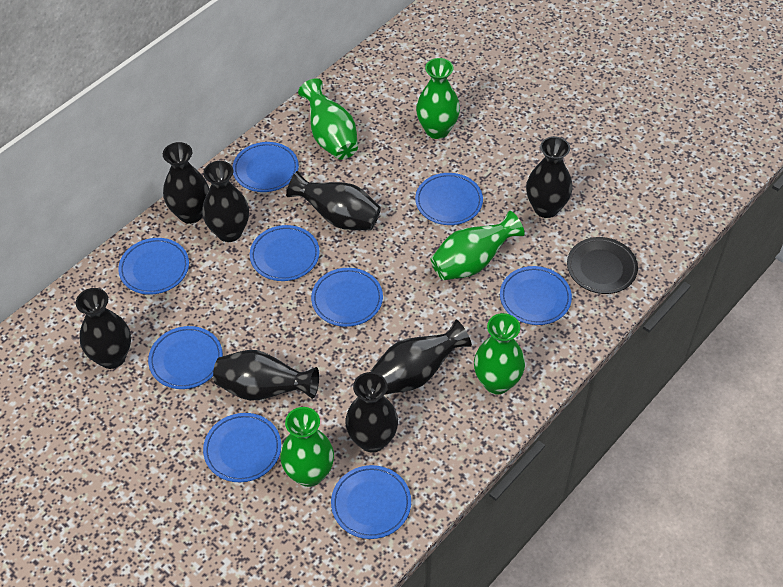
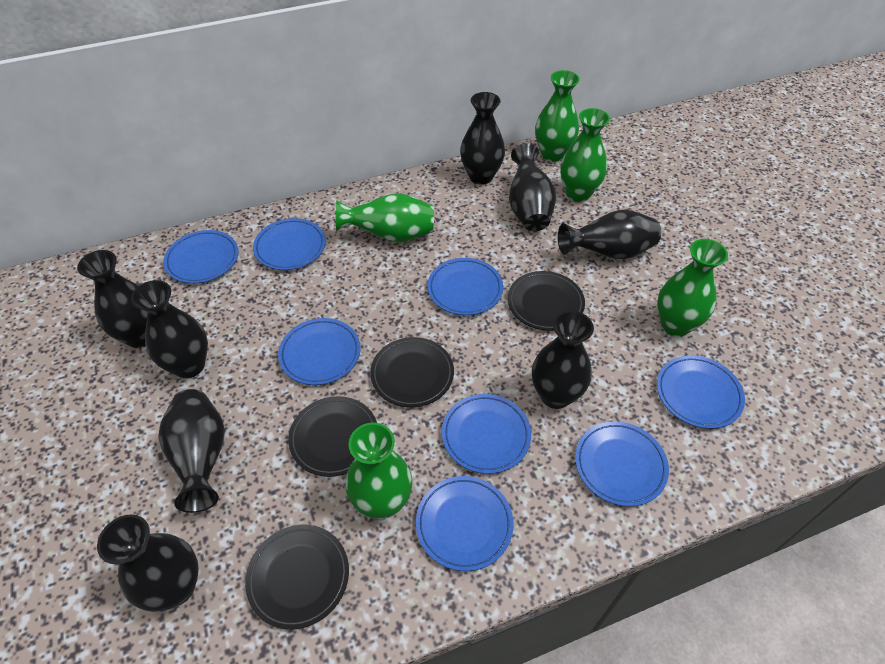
black plate: [567,237,638,294] = 1 -> [245,525,349,630] [288,396,377,477] [370,337,454,407] [508,271,585,331] = 4
blue plate: [118,238,189,295] [148,326,223,389] [203,413,281,482] [232,142,299,192] [250,225,320,281] [311,268,383,327] [331,465,411,539] [415,173,483,225] [500,266,572,325] = 9 -> [164,230,238,284] [253,218,326,270] [278,318,361,385] [416,476,514,571] [428,258,503,315] [442,394,531,474] [575,421,669,507] [657,355,745,429] = 8

